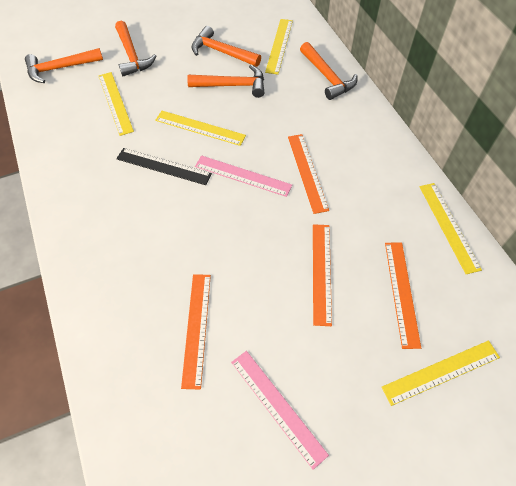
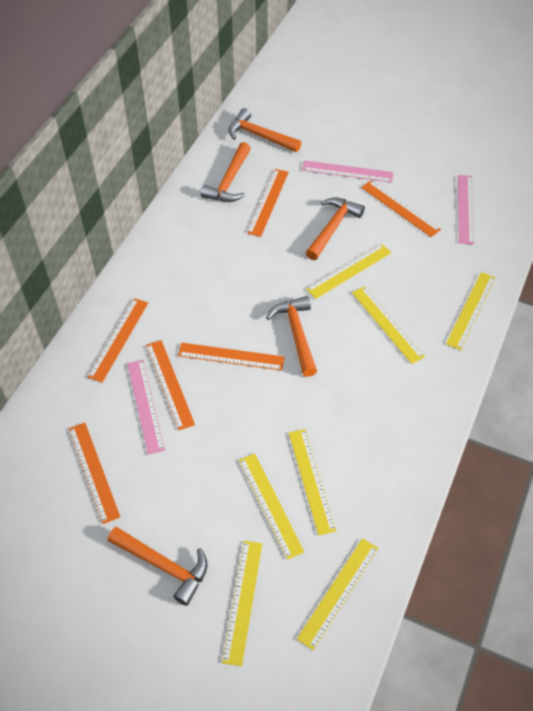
black ruler: [116,148,212,185] = 1 -> none = 0
orange ruler: [181,274,211,389] [288,134,329,214] [313,224,332,326] [385,243,421,349] = 4 -> [69,423,120,524] [87,298,148,383] [146,340,195,430] [178,343,285,371] [247,169,289,237] [361,180,441,237] = 6
pink ruler: [195,155,292,197] [231,351,329,470] = 2 -> [127,360,165,455] [302,160,394,183] [458,175,474,245] = 3
yellow ruler: [99,72,134,136] [155,111,246,146] [265,19,293,74] [381,341,500,406] [420,183,482,274] = 5 -> [222,541,262,666] [239,453,304,560] [289,429,336,535] [297,538,378,651] [306,244,391,299] [352,286,425,364] [446,272,496,350] = 7

